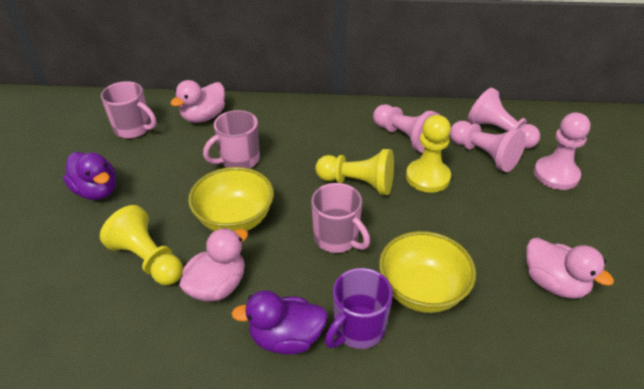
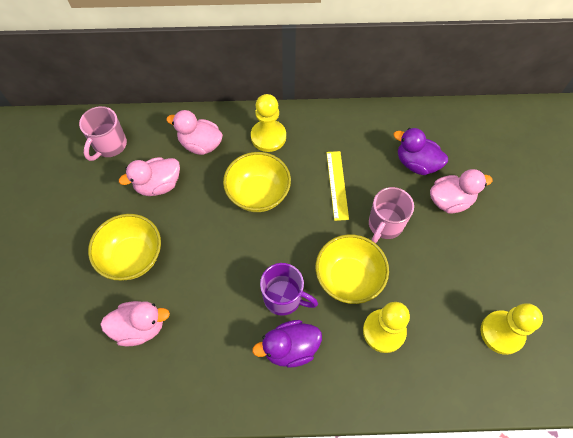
pink duck: [170,80,225,123] [179,228,248,302] [526,237,614,298] = 3 -> [100,301,170,347] [119,157,180,196] [166,110,223,155] [430,169,493,213] = 4
pink mug: [101,81,156,138] [203,110,260,168] [311,183,370,253] = 3 -> [79,106,127,161] [369,187,414,243] = 2
pink pawn: [373,104,440,153] [450,121,526,172] [468,88,540,149] [534,112,590,190] = 4 -> none = 0
yellow bowl: [188,167,274,231] [379,231,476,313] = 2 -> [88,214,161,281] [223,152,291,212] [316,234,389,304] = 3
yellow ruler: none = 0 -> [326,151,349,221] = 1

